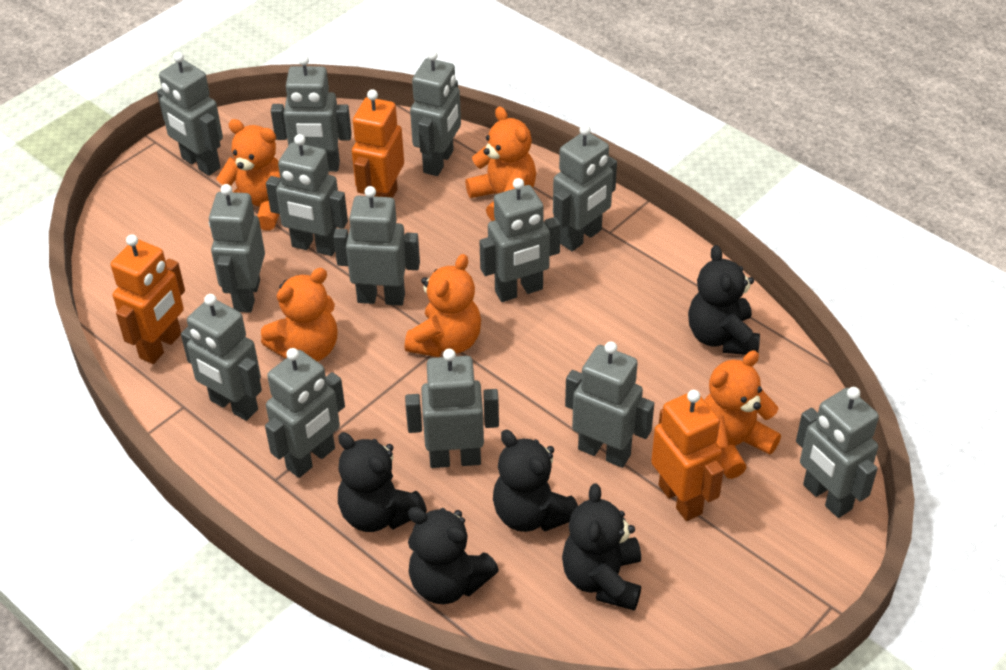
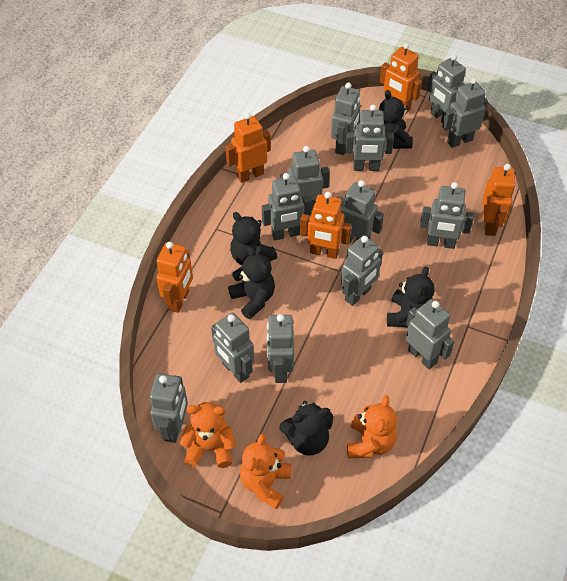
orange robot: [111,234,185,364] [352,89,404,198] [651,390,724,521] = 3 -> [157,242,193,313] [225,113,271,183] [300,192,351,259] [380,43,422,113] [482,164,516,236] = 5
orange teddy bear: [216,119,280,231] [261,268,337,361] [405,254,481,357] [465,106,536,221] [705,350,781,479] = 5 -> [180,402,236,468] [240,433,291,509] [347,395,397,458] = 3

